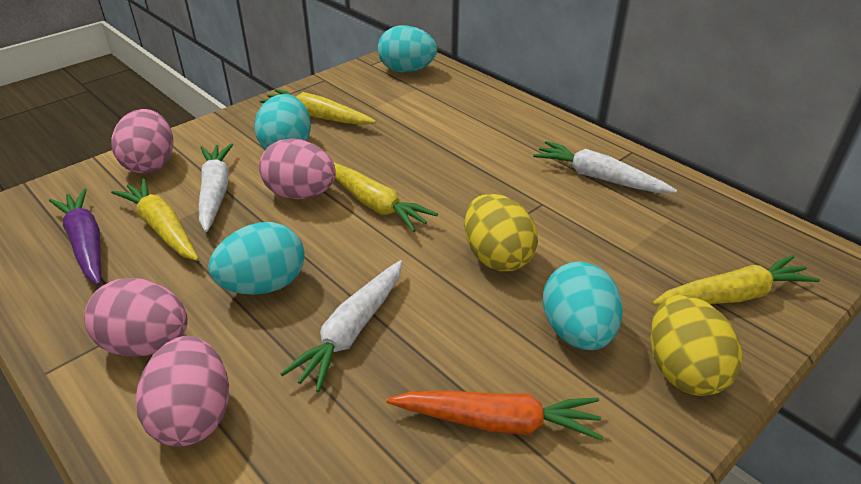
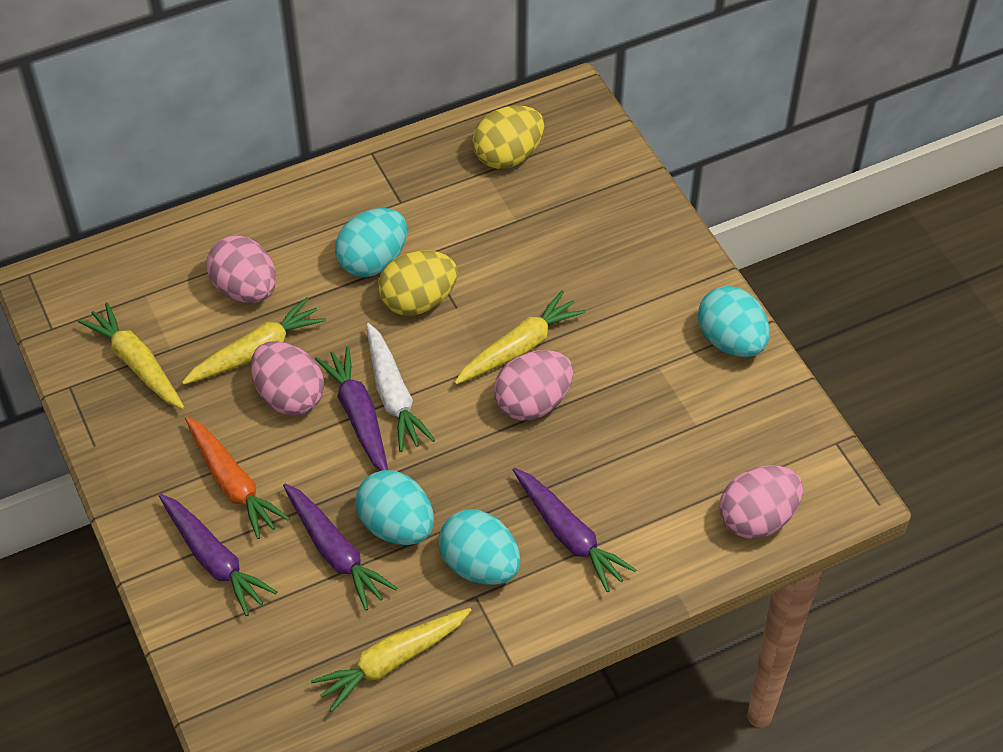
purple carrot: [49,189,101,285] = 1 -> [159,494,277,616] [283,483,397,610] [315,346,388,471] [513,468,636,592] = 4
white carrot: [199,143,233,232] [280,260,402,392] [533,141,677,193] = 3 -> [366,323,435,452] = 1

